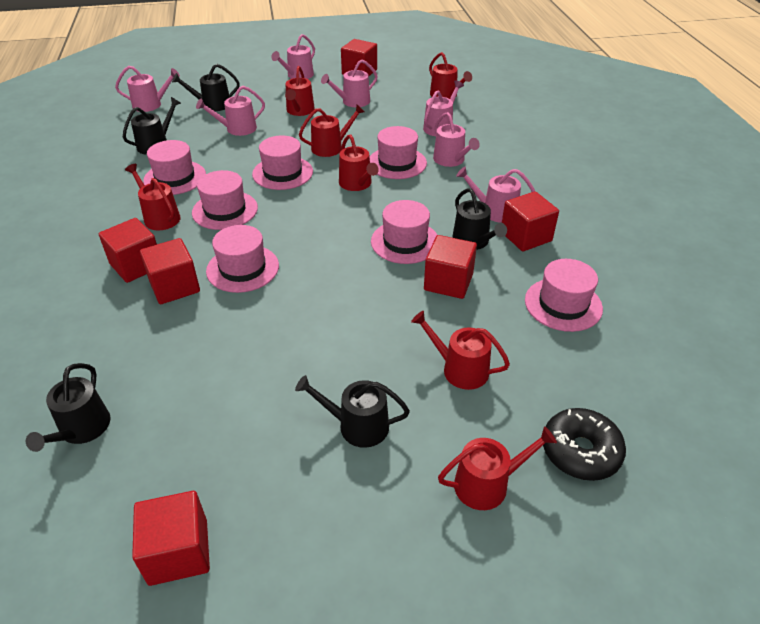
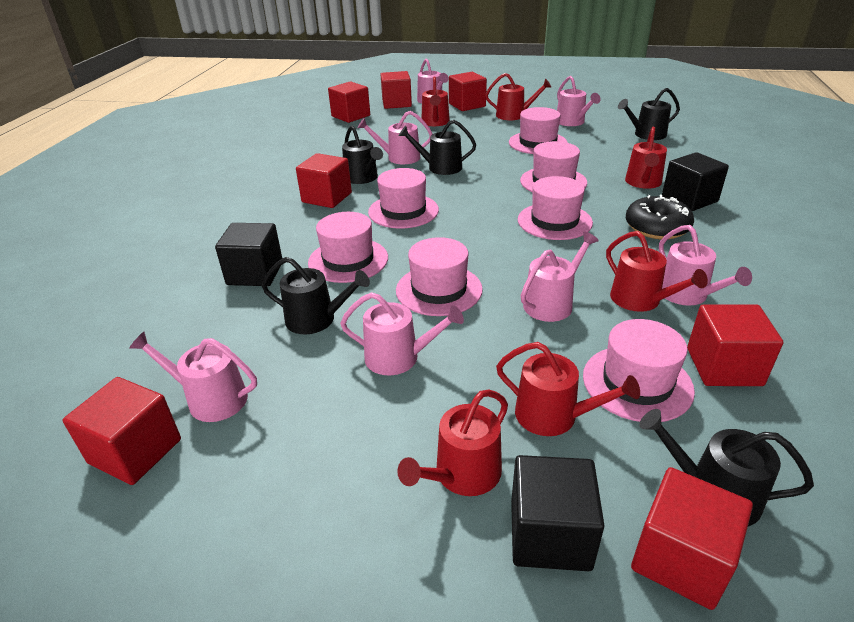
black cube: none = 0 -> [215,223,282,286] [511,455,605,571] [662,152,729,211] = 3
red cube: [99,218,157,283] [132,491,210,586] [140,238,200,304] [341,39,377,76] [424,235,477,299] [502,191,559,251] = 6 -> [63,377,181,485] [296,153,352,208] [328,81,370,123] [380,71,412,109] [449,72,487,111] [631,467,753,610] [687,304,783,386] = 7
red watering can: [125,164,181,230] [285,66,315,116] [299,105,364,157] [339,134,379,191] [411,311,510,390] [429,52,472,99] [438,426,557,510] = 7 -> [397,389,508,496] [422,76,450,126] [485,73,551,120] [496,342,640,436] [606,231,708,312] [625,127,667,189] = 6

